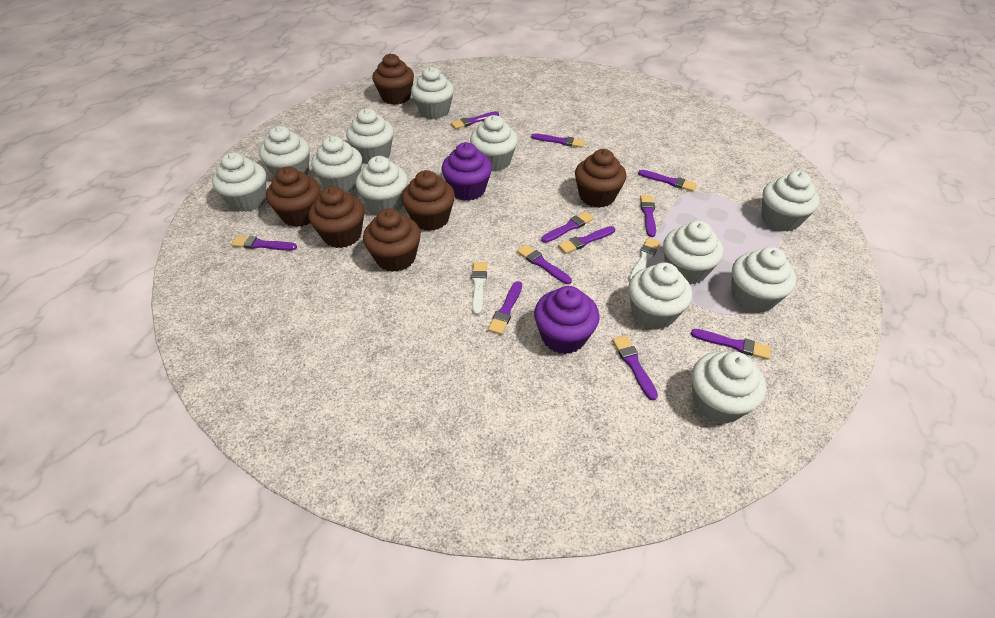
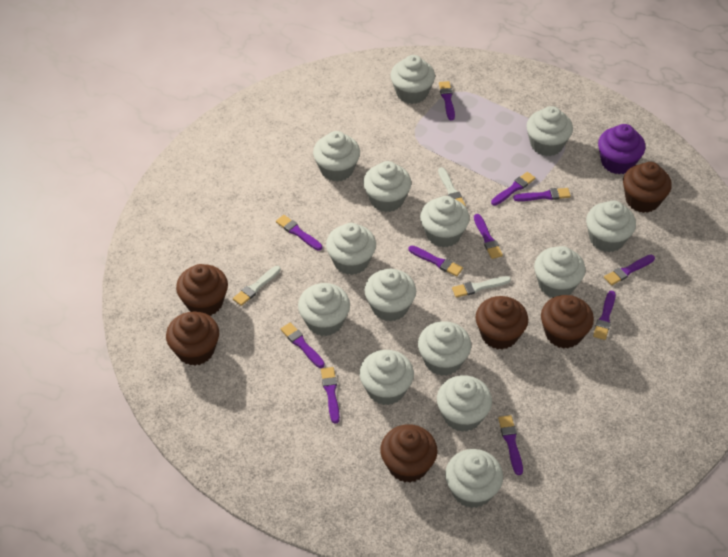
purple cupcake: [442,142,492,201] [534,286,600,354] = 2 -> [598,124,645,174] = 1
white brush: [472,262,487,315] [629,238,660,281] = 2 -> [233,266,281,306] [438,167,466,207] [452,276,511,298] = 3
white cupcake: [212,153,266,212] [259,126,310,177] [311,136,362,192] [346,108,394,164] [356,156,408,214] [411,67,454,119] [470,115,518,171] [628,262,692,329] [663,221,723,285] [692,351,766,424] [731,247,797,313] [761,171,820,232] = 12 -> [298,283,350,336] [313,131,360,182] [326,223,376,275] [359,350,414,405] [363,161,411,212] [365,269,416,322] [391,55,435,104] [418,321,471,376] [420,196,470,247] [437,375,492,432] [445,449,503,508] [526,106,573,156] [534,246,586,298] [586,200,636,252] = 14

